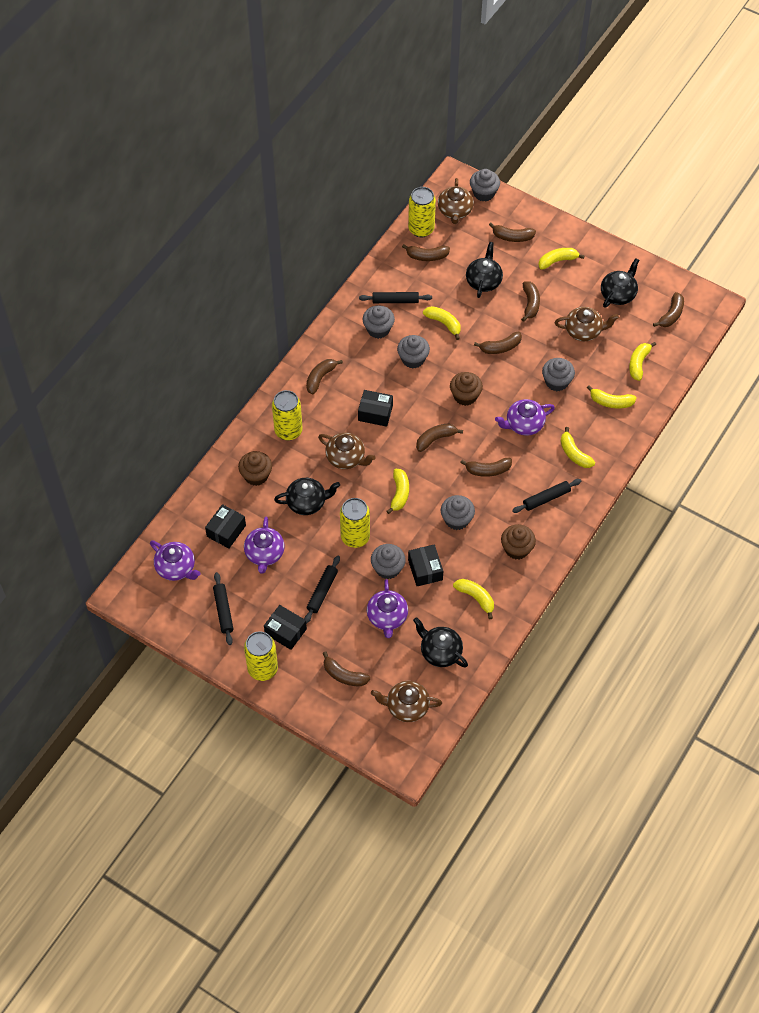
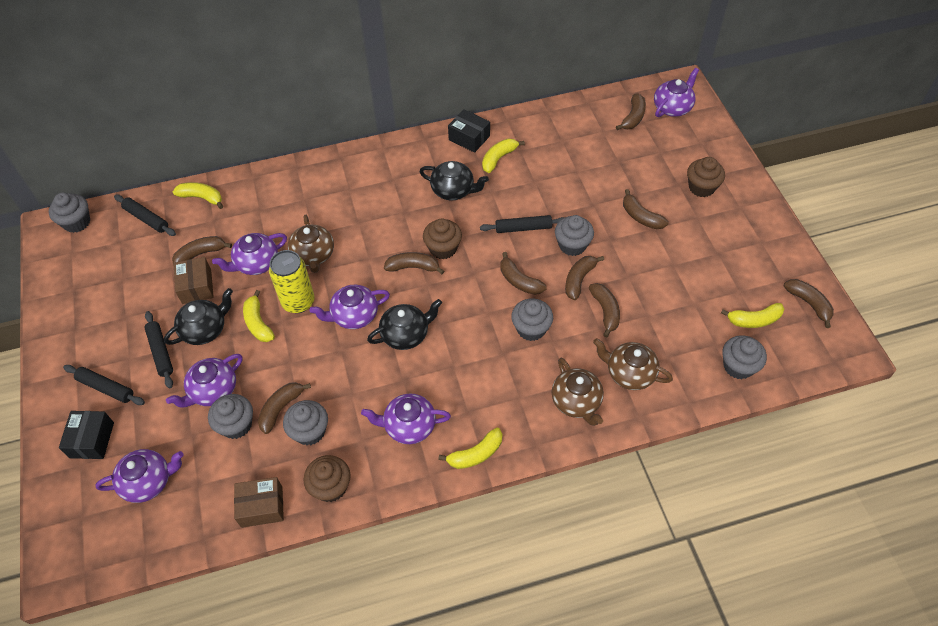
black box: [205,504,246,548] [264,605,307,650] [358,390,393,427] [408,544,443,586] = 4 -> [59,411,114,459] [448,109,490,153] = 2
black teapot: [274,478,340,515] [413,617,468,668] [466,242,503,298] [601,258,639,308] = 4 -> [164,288,233,345] [367,299,442,350] [419,161,489,200] = 3
brown box: none = 0 -> [174,257,214,304] [234,477,284,528] = 2
brown teapot: [318,432,376,469] [371,681,442,722] [438,178,474,224] [555,307,619,341] = 4 -> [288,215,334,273] [552,358,604,426] [593,338,673,390] = 3
purple teapot: [150,540,201,581] [244,517,285,574] [367,579,408,638] [495,399,555,435] = 4 -> [95,449,184,503] [166,354,242,408] [212,233,287,275] [310,285,390,329] [361,394,451,444] [654,68,699,117] = 6
yellow banana: [387,469,409,514] [423,306,461,340] [453,579,494,619] [539,248,585,269] [561,427,595,468] [587,385,637,408] [629,342,656,381] = 7 -> [173,182,223,209] [243,290,275,342] [438,427,502,469] [482,139,525,173] [721,303,785,328] = 5
yellow can: [244,631,278,681] [272,390,303,441] [340,498,370,548] [408,187,436,237] = 4 -> [269,250,315,313] = 1

